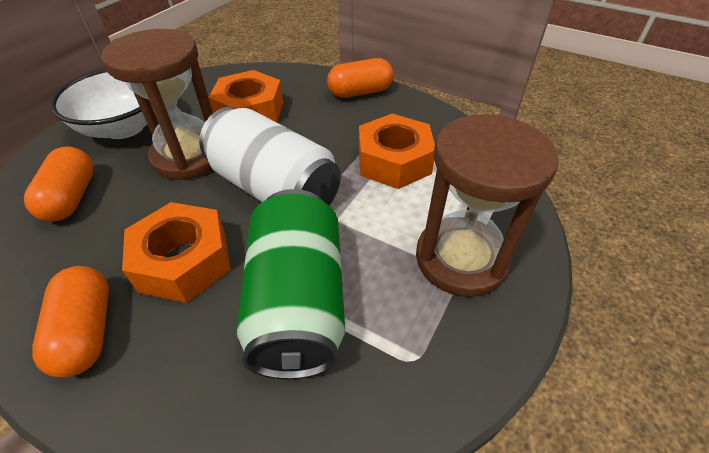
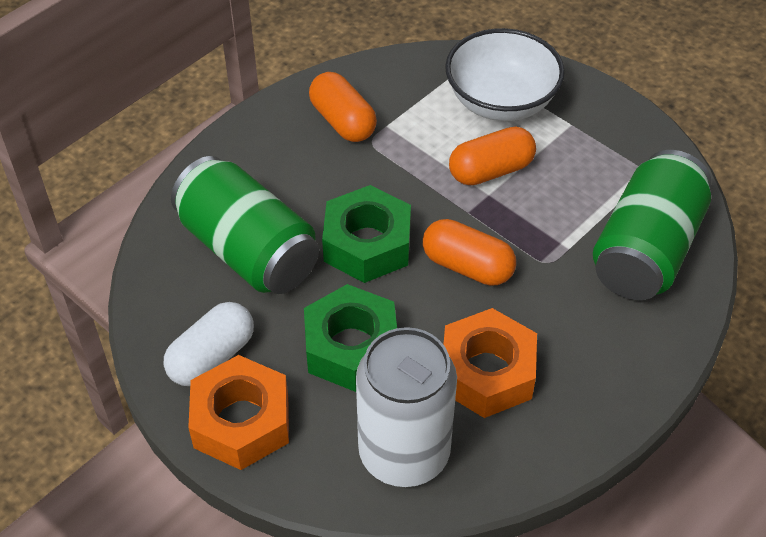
brown hourglass: [101,29,213,180] [416,114,559,297] = 2 -> none = 0
green can: [237,189,345,379] = 1 -> [171,156,319,294] [593,150,711,300] = 2
green nut: none = 0 -> [304,284,397,392] [322,185,411,283] = 2
orange nut: [122,202,231,303] [208,70,283,122] [359,114,435,189] = 3 -> [188,355,289,470] [443,308,537,418] = 2
white capsule: none = 0 -> [164,302,254,386] = 1

